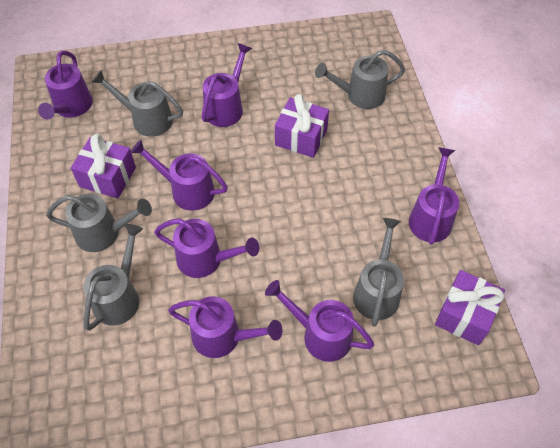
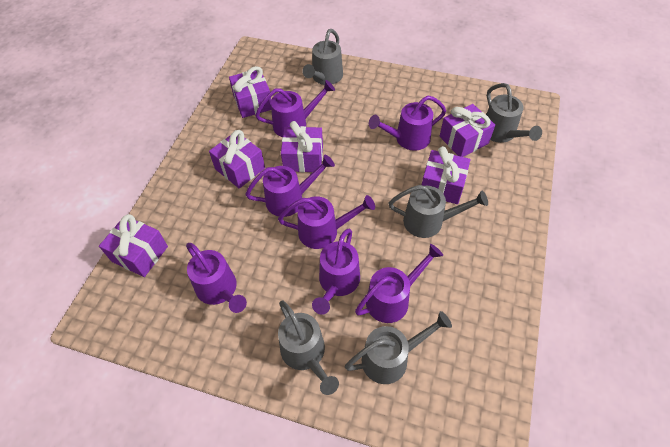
purple gift: [71,133,136,198] [275,94,329,158] [435,270,505,345] = 3 -> [99,214,168,277] [209,130,265,189] [229,66,271,118] [281,121,323,172] [422,146,470,204] [440,104,495,157] = 6

